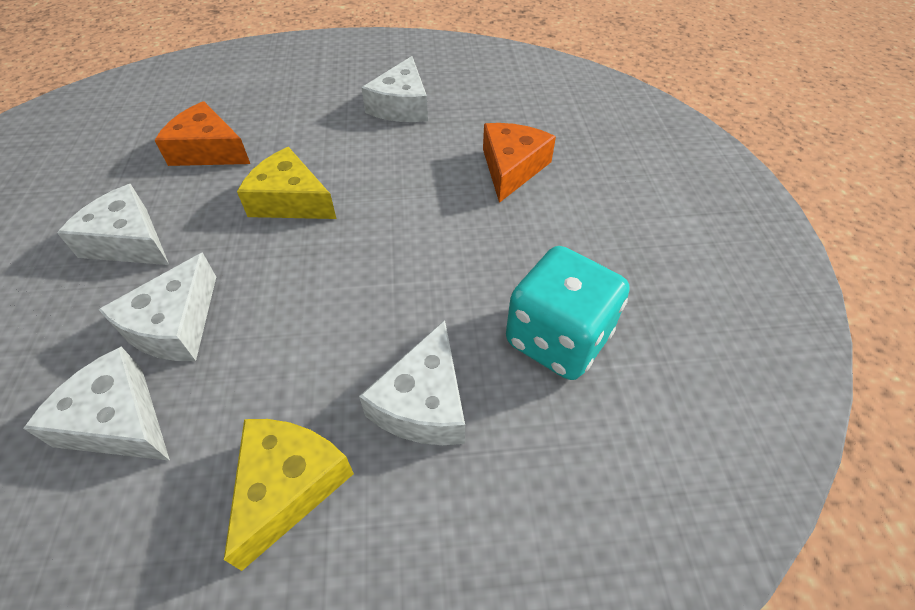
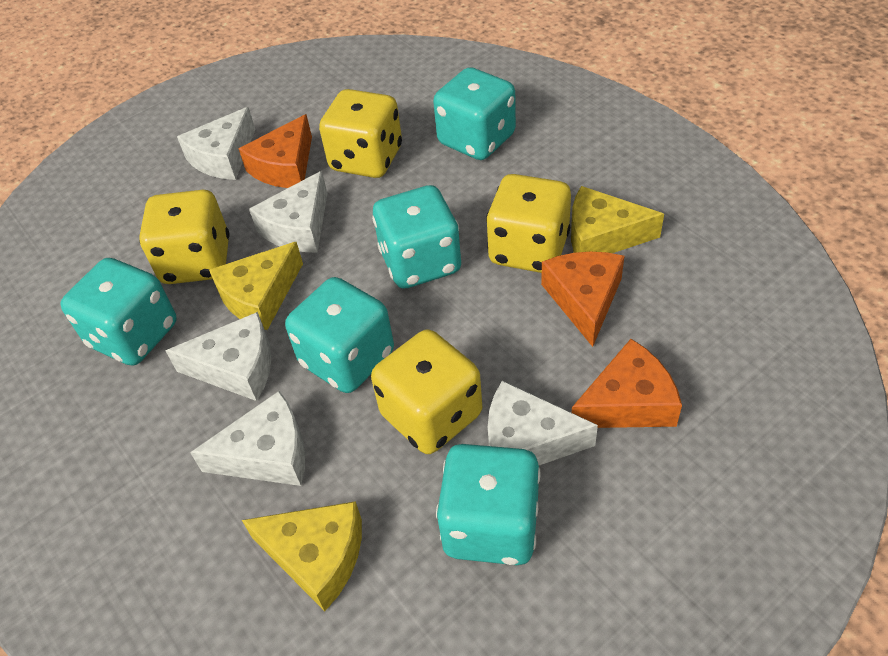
orange cheese: [154,101,250,166] [483,123,556,203] = 2 -> [239,114,312,188] [541,251,624,347] [572,339,682,428] = 3
turquoise dice: [506,246,629,380] = 1 -> [60,258,177,366] [285,277,394,393] [372,185,461,289] [433,67,516,160] [436,444,540,565] = 5
yellow cheese: [224,419,354,571] [237,147,337,219] = 2 -> [209,242,303,330] [242,501,362,611] [571,186,664,253] = 3
yellow dice: none = 0 -> [139,190,230,284] [319,89,402,178] [371,329,482,454] [486,174,571,273] = 4

